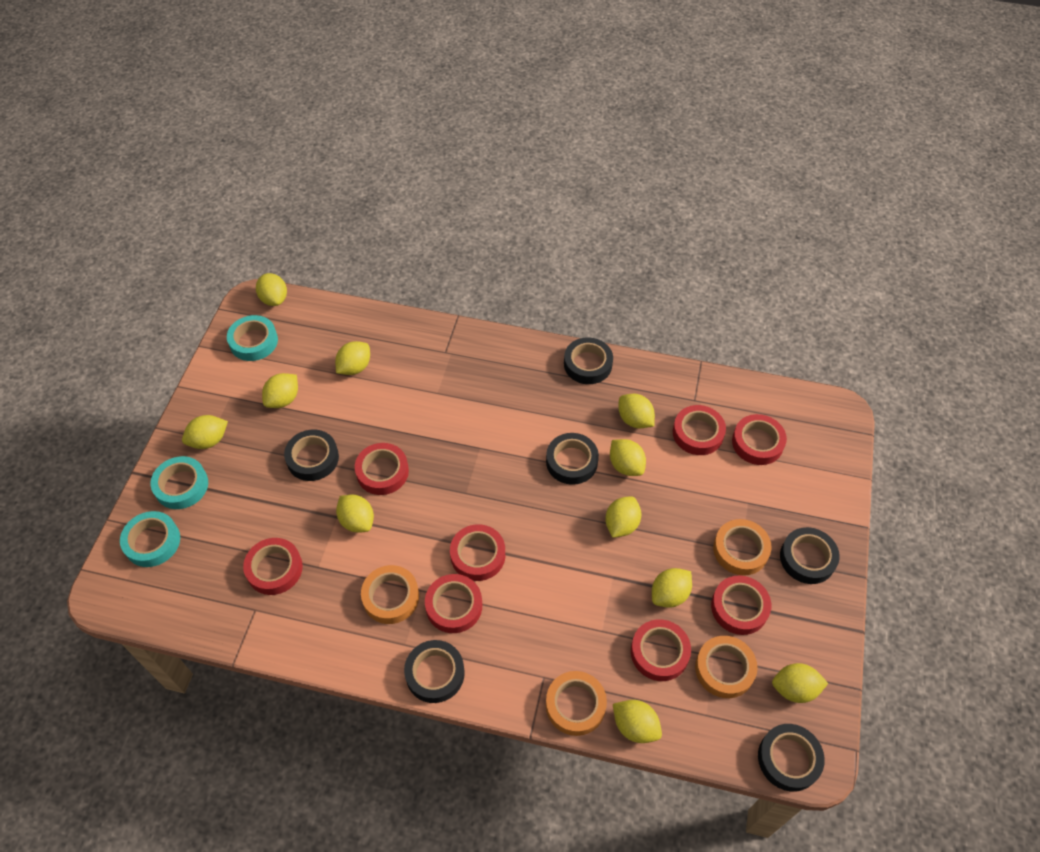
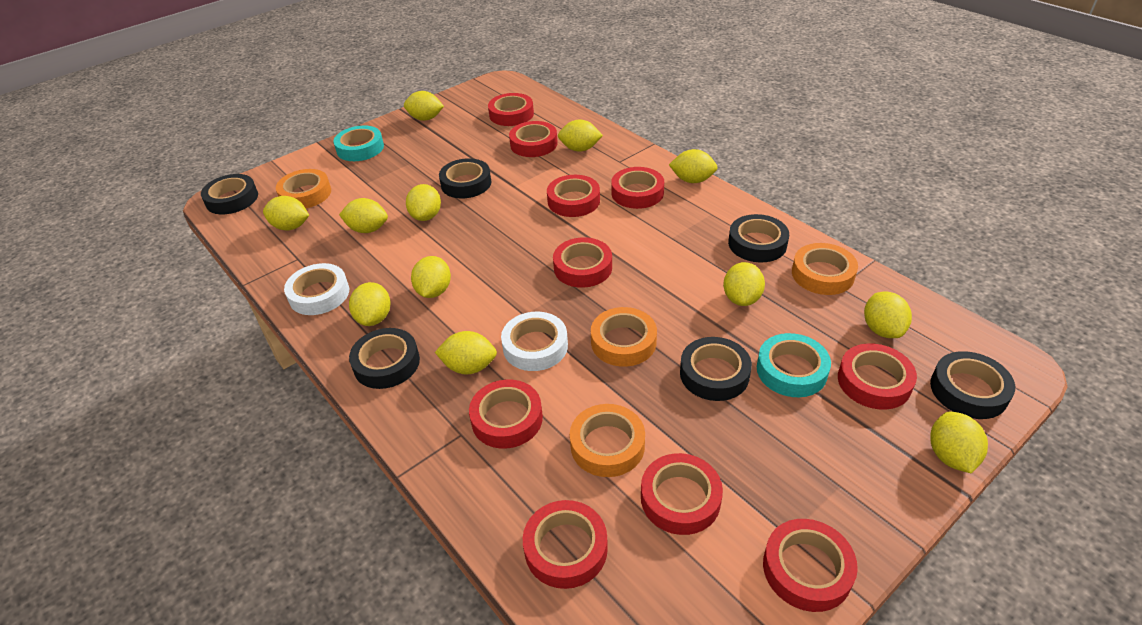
red tape: [243,538,303,595] [355,443,409,495] [425,574,482,633] [450,524,505,581] [631,619,691,681] [673,405,726,455] [711,575,771,635] [732,414,787,465] = 8 -> [469,380,543,449] [488,93,534,126] [509,121,558,157] [523,500,608,589] [547,175,600,217] [553,237,612,288] [611,167,664,209] [641,453,723,535] [763,519,858,612] [838,343,917,410] = 10
turquoise tape: [120,511,180,567] [151,456,208,509] [227,315,278,361] = 3 -> [333,126,384,161] [757,333,831,397] = 2
white tape: none = 0 -> [284,263,349,315] [501,312,568,371] = 2
yellow lemon: [182,415,228,449] [256,273,287,306] [262,373,298,408] [335,341,370,375] [336,494,374,533] [605,496,641,538] [610,439,646,476] [613,700,662,743] [618,394,655,429] [652,568,692,608] [772,663,828,703] = 11 -> [263,196,309,230] [339,198,388,233] [349,282,391,326] [404,91,444,121] [406,184,441,221] [411,256,451,298] [435,331,497,374] [558,119,603,152] [669,149,718,183] [723,262,765,306] [864,292,912,338] [930,411,988,473] = 12

